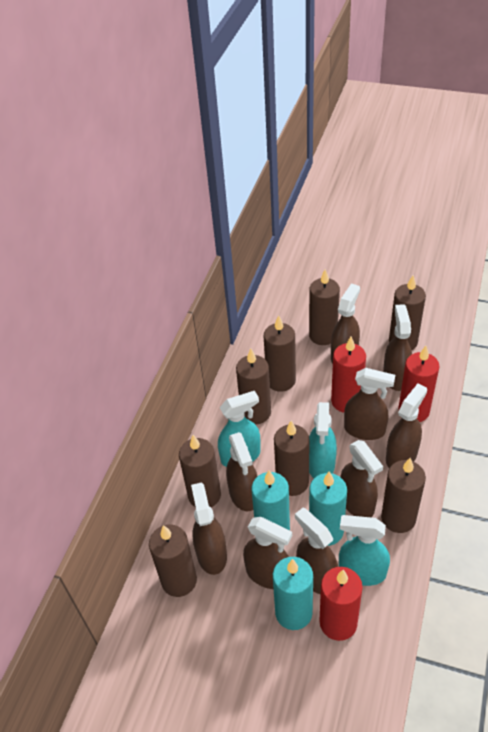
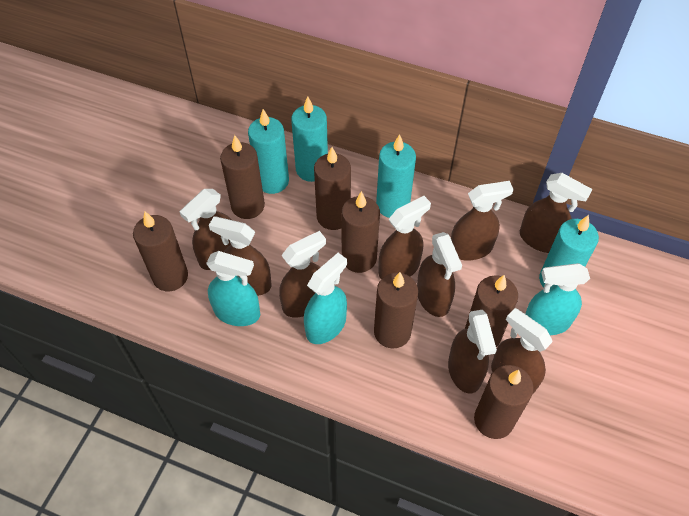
brown candle: [149,525,197,597] [179,435,221,507] [236,349,271,424] [264,315,296,392] [274,421,310,496] [309,269,340,345] [381,458,426,533] [389,275,426,350] = 8 -> [133,212,188,291] [220,135,265,219] [314,147,351,230] [341,191,380,273] [374,272,418,348] [465,275,518,347] [474,365,534,439] = 7
red candle: [319,567,363,641] [331,337,366,413] [398,346,439,422] = 3 -> none = 0
turquoise candle: [252,470,290,531] [273,557,313,630] [309,471,347,546] = 3 -> [248,109,289,194] [291,96,328,182] [376,134,416,218] [539,215,599,288] = 4

